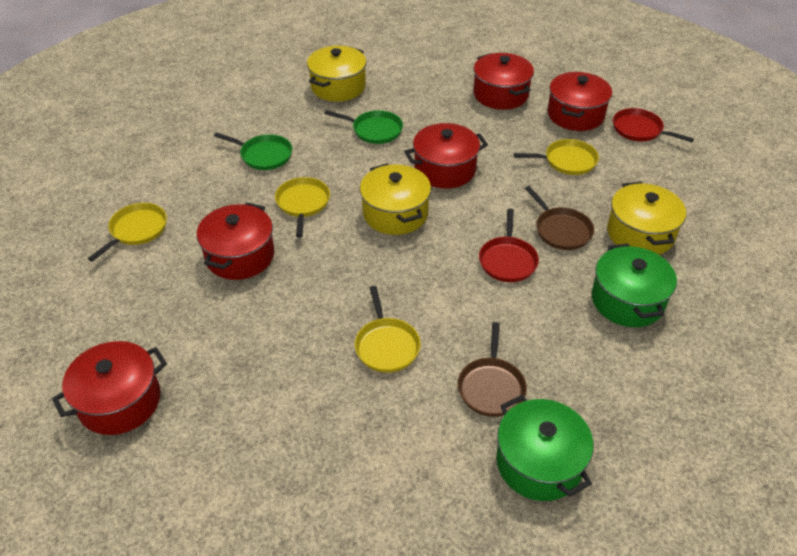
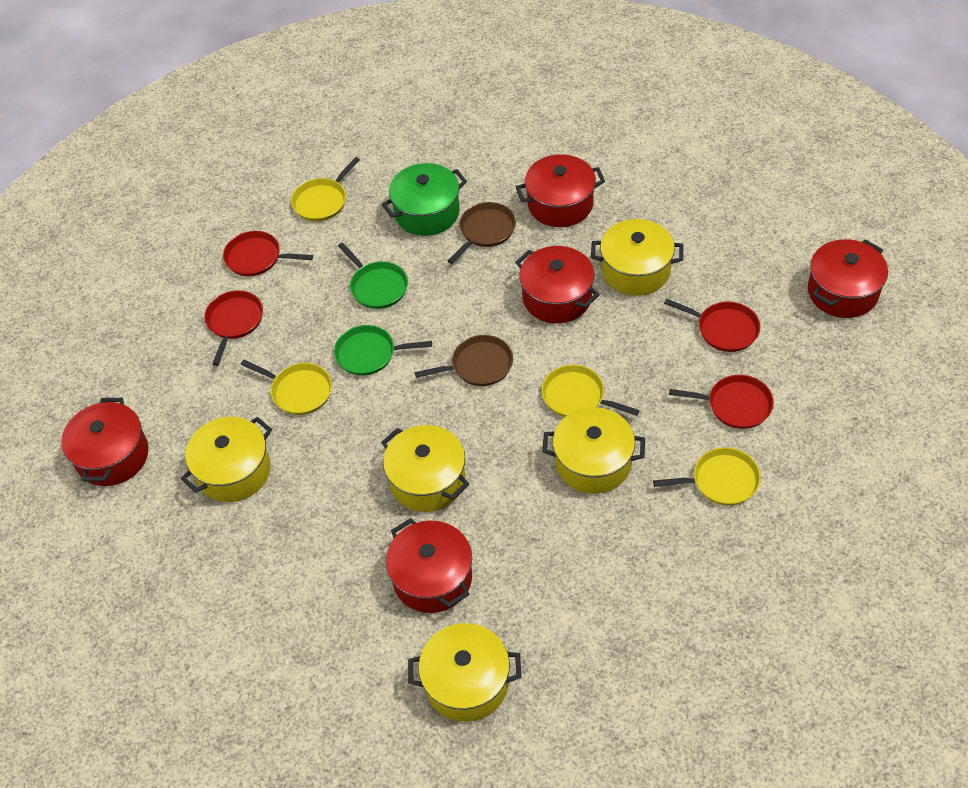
green pot: [496,395,593,501] [592,243,677,327] = 2 -> [381,163,467,236] = 1
red pan: [479,209,539,282] [613,108,694,142] = 2 -> [204,290,263,366] [223,231,313,276] [664,299,760,352] [669,375,774,429] = 4
yellow pot: [307,46,367,102] [360,163,431,235] [607,182,686,255] = 3 -> [181,417,272,502] [381,425,469,512] [408,623,521,722] [542,407,645,494] [591,219,683,296] = 5

